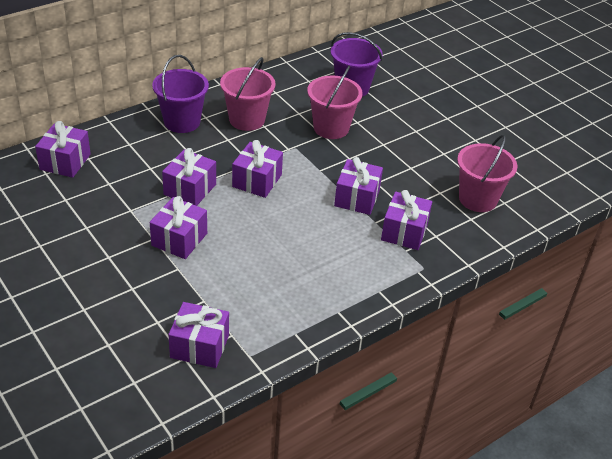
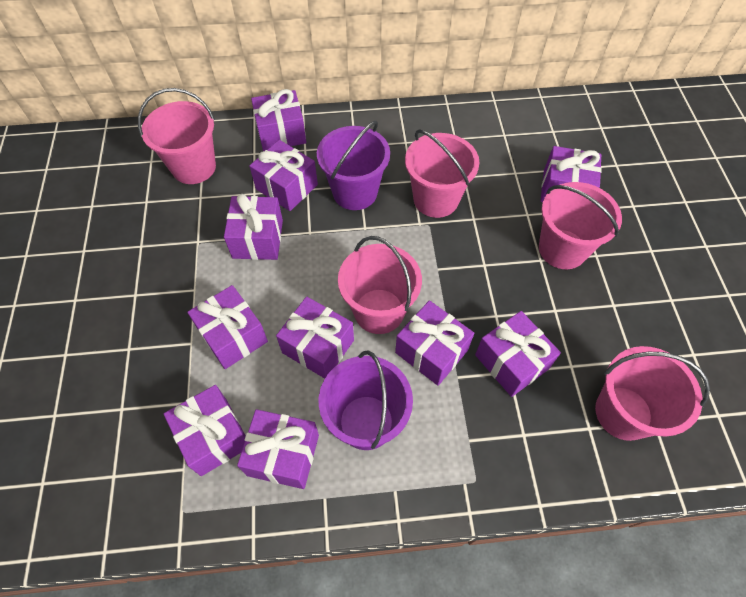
pink bucket: [220,57,276,131] [307,66,363,139] [457,135,518,212] = 3 -> [138,88,216,184] [338,236,422,334] [405,129,479,218] [539,182,622,269] [595,346,710,441] = 5
purple gift: [35,121,91,178] [150,196,207,259] [162,148,216,206] [168,302,229,368] [232,140,283,198] [334,157,383,215] [381,190,432,250] = 7 -> [164,385,246,476] [187,285,268,369] [224,194,283,260] [237,409,319,489] [249,140,318,211] [251,89,306,151] [276,297,354,379] [395,300,474,386] [475,311,561,397] [541,146,602,202] = 10

